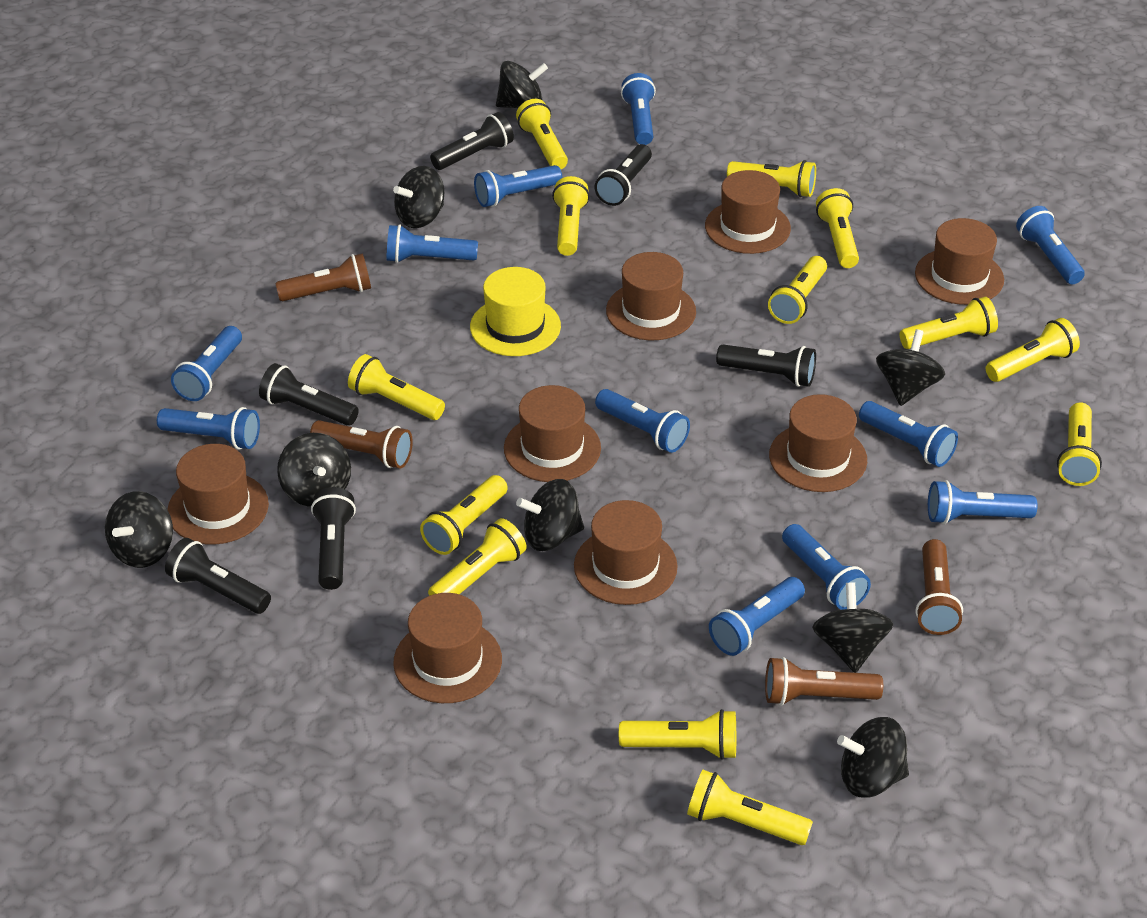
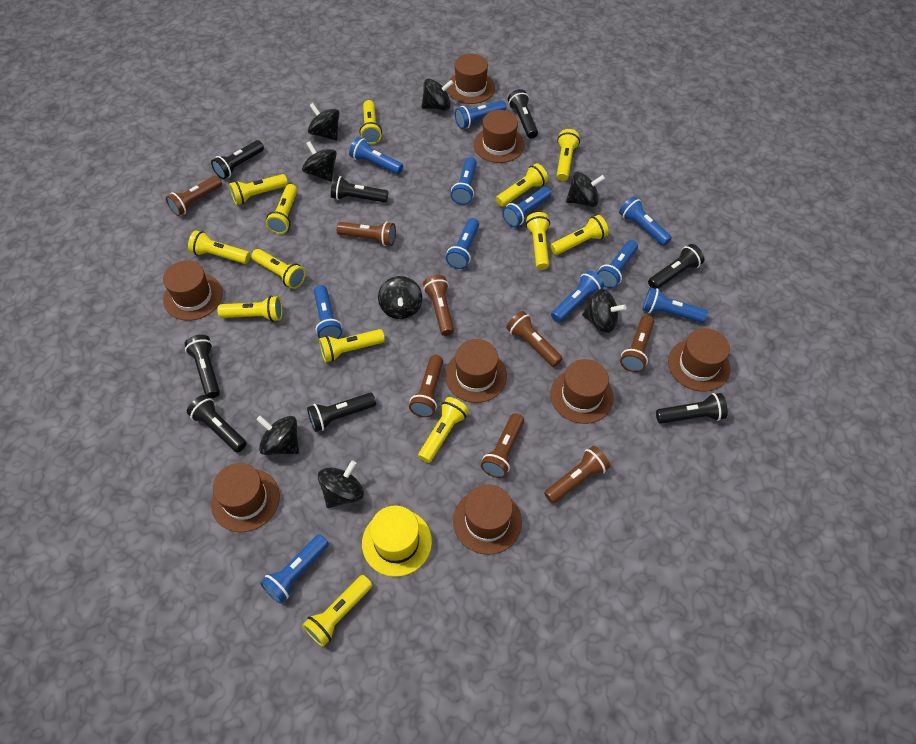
black flashlight: [165,538,271,614] [259,363,359,426] [311,487,356,590] [430,112,514,170] [594,144,652,206] [716,344,816,387] = 6 -> [184,335,220,398] [187,395,247,453] [211,140,264,179] [307,393,376,432] [331,176,389,203] [508,89,538,139] [648,244,705,289] [656,393,728,424] = 8
brown flashlight: [275,253,371,301] [310,420,413,469] [765,657,883,706] [916,539,963,635] = 4 -> [166,176,222,216] [336,221,396,246] [409,355,443,417] [423,275,454,336] [481,413,524,478] [506,311,563,367] [544,446,610,504] [620,315,655,372] = 8

